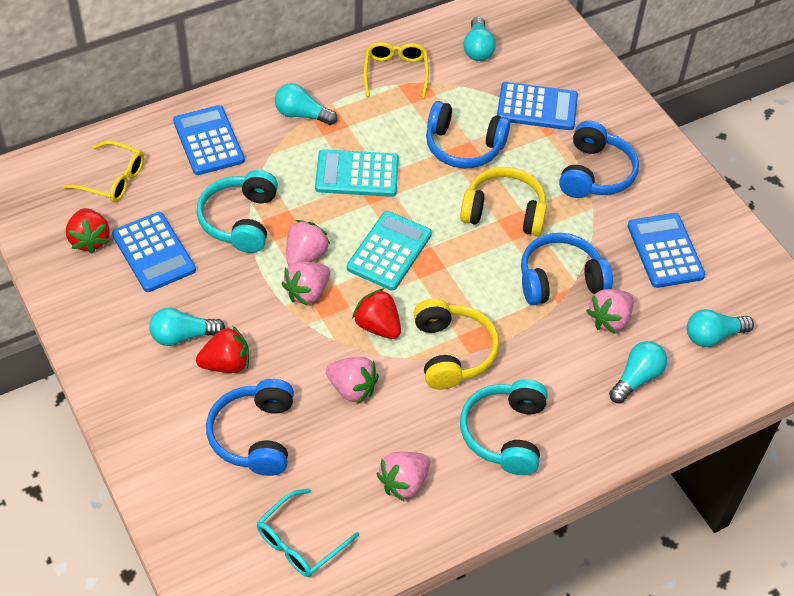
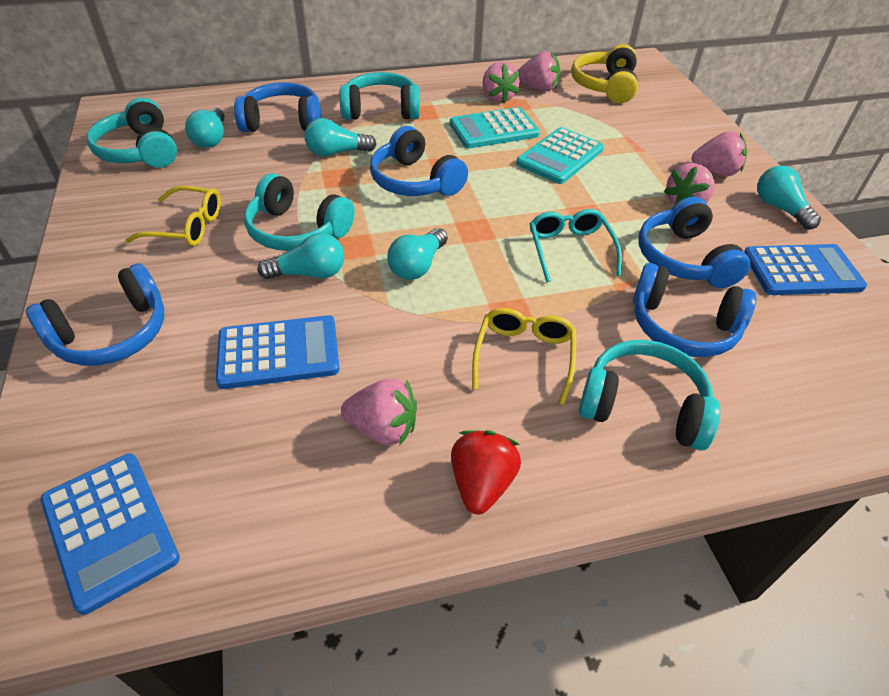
blue calculator: [112,212,196,292] [173,105,245,175] [497,82,578,130] [628,213,705,288] = 4 -> [41,453,180,615] [216,315,340,389] [744,244,867,295] = 3
blue headphones: [206,379,294,476] [426,101,510,168] [521,233,613,305] [559,121,639,198] = 4 -> [26,263,164,366] [234,82,321,132] [370,126,468,196] [633,263,756,357] [638,197,750,288] = 5
red strawberry: [66,208,110,254] [196,326,249,373] [352,288,401,339] = 3 -> [451,430,521,515] = 1
turquoise headphones: [196,170,278,253] [460,379,548,475] = 2 -> [87,98,177,168] [244,173,355,251] [340,72,420,120] [579,340,720,451] = 4
yellow headphones: [414,299,499,390] [460,167,547,236] = 2 -> [571,44,638,103] = 1

